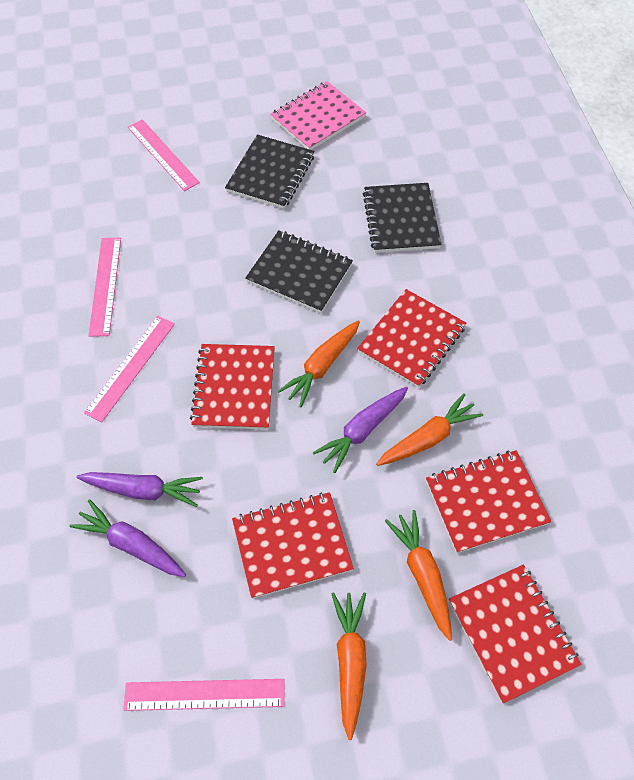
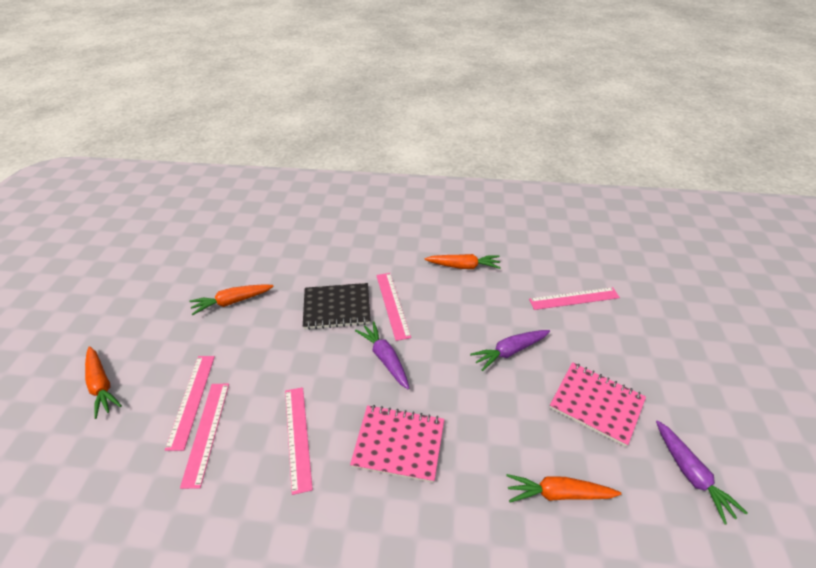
black notebook: [225,135,314,209] [245,230,353,313] [363,183,442,253] = 3 -> [303,283,371,330] = 1
pink notebook: [270,81,366,150] = 1 -> [350,405,444,483] [550,362,646,447] = 2
pink ruler: [84,316,175,422] [88,238,121,337] [123,679,285,711] [128,119,200,191] = 4 -> [165,356,215,451] [180,384,229,489] [285,387,313,495] [376,273,411,341] [529,287,620,310] = 5
red notebook: [190,344,275,430] [232,492,354,598] [357,289,466,388] [426,450,551,553] [449,565,582,703] = 5 -> none = 0

